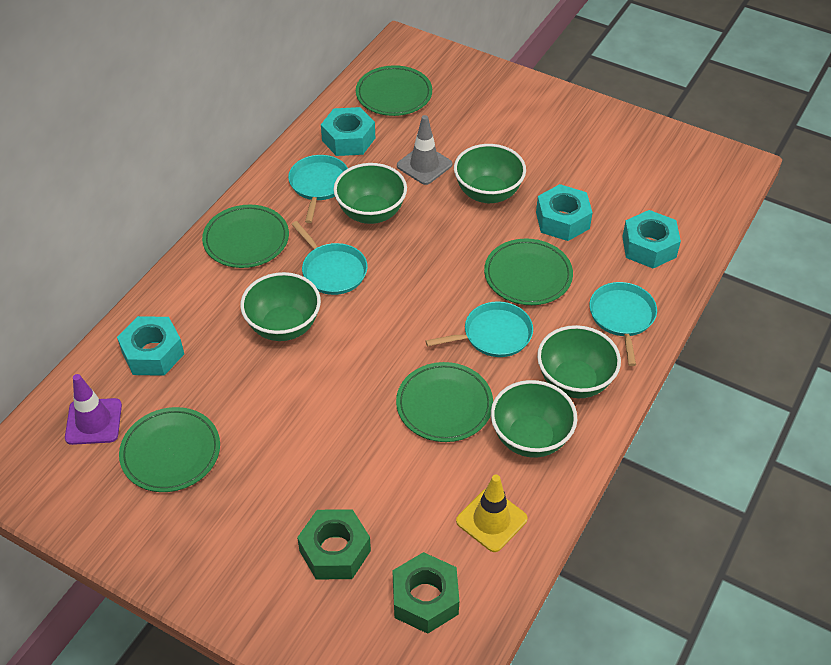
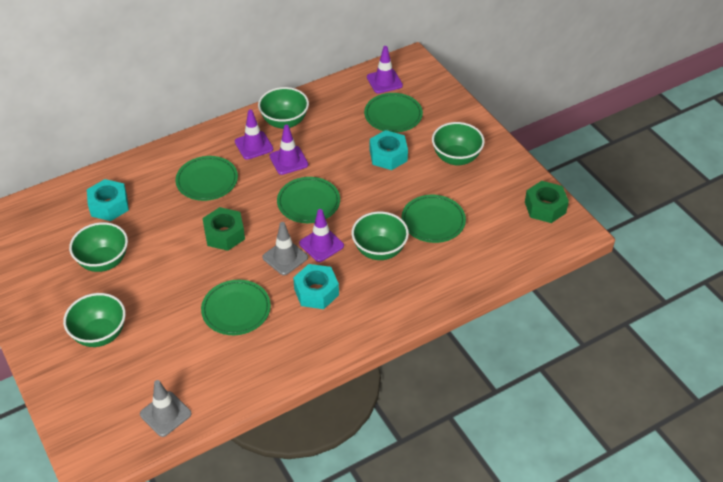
grey traffic cone: [397,115,452,185] = 1 -> [140,380,192,437] [262,222,308,275] = 2
purple traffic cone: [65,374,122,445] = 1 -> [235,110,273,160] [270,125,308,175] [299,209,344,262] [367,46,403,94] = 4
turquoise nut: [117,316,184,376] [321,107,375,156] [536,184,593,241] [622,210,681,269] = 4 -> [87,179,129,221] [293,264,339,309] [370,130,408,170] = 3
turquoise pan: [288,155,348,223] [291,221,367,295] [425,301,533,357] [589,282,657,366] = 4 -> none = 0
yellow traffic cone: [456,475,528,552] = 1 -> none = 0

